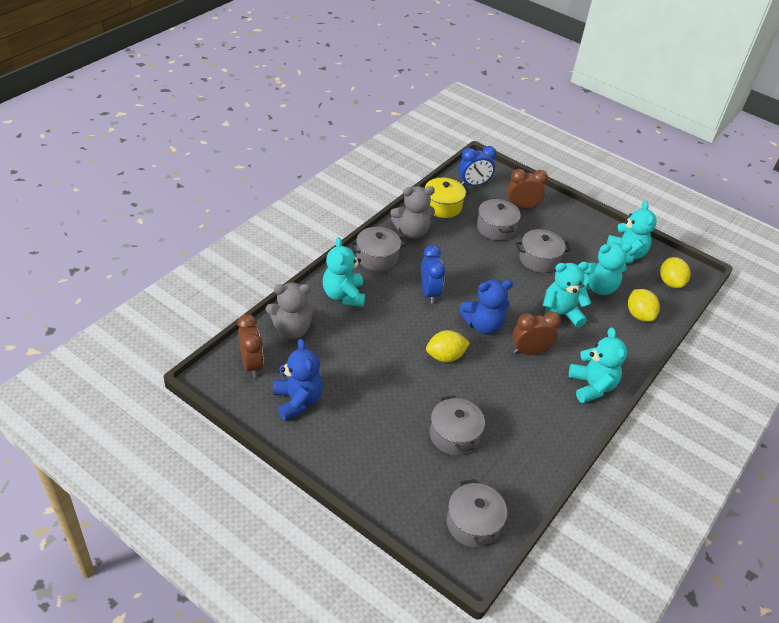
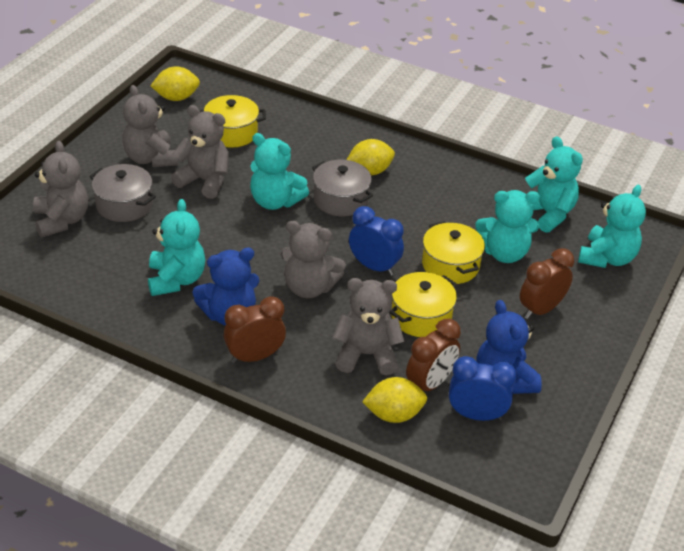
grey pot: [350,227,407,271] [430,395,485,456] [447,479,507,548] [477,198,521,241] [516,229,571,273] = 5 -> [89,164,156,222] [312,160,373,216] = 2
grey teddy bear: [266,282,318,339] [391,186,435,239] = 2 -> [33,141,88,237] [122,85,178,167] [171,105,229,199] [281,221,346,298] [333,278,404,375] = 5
yellow pot: [425,178,470,218] = 1 -> [200,95,266,148] [389,272,457,337] [422,221,485,284] = 3

